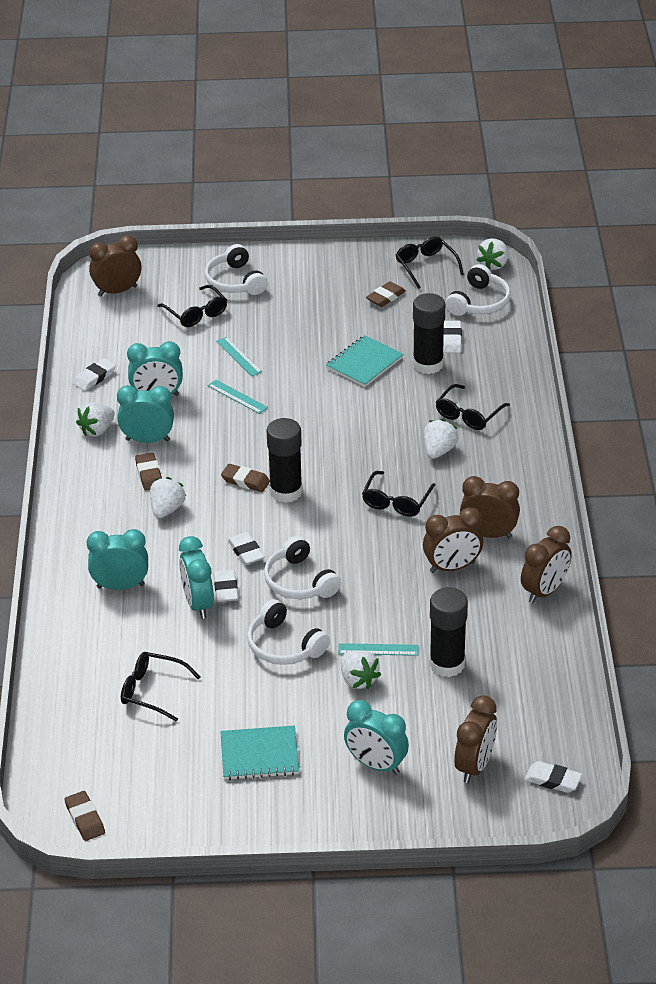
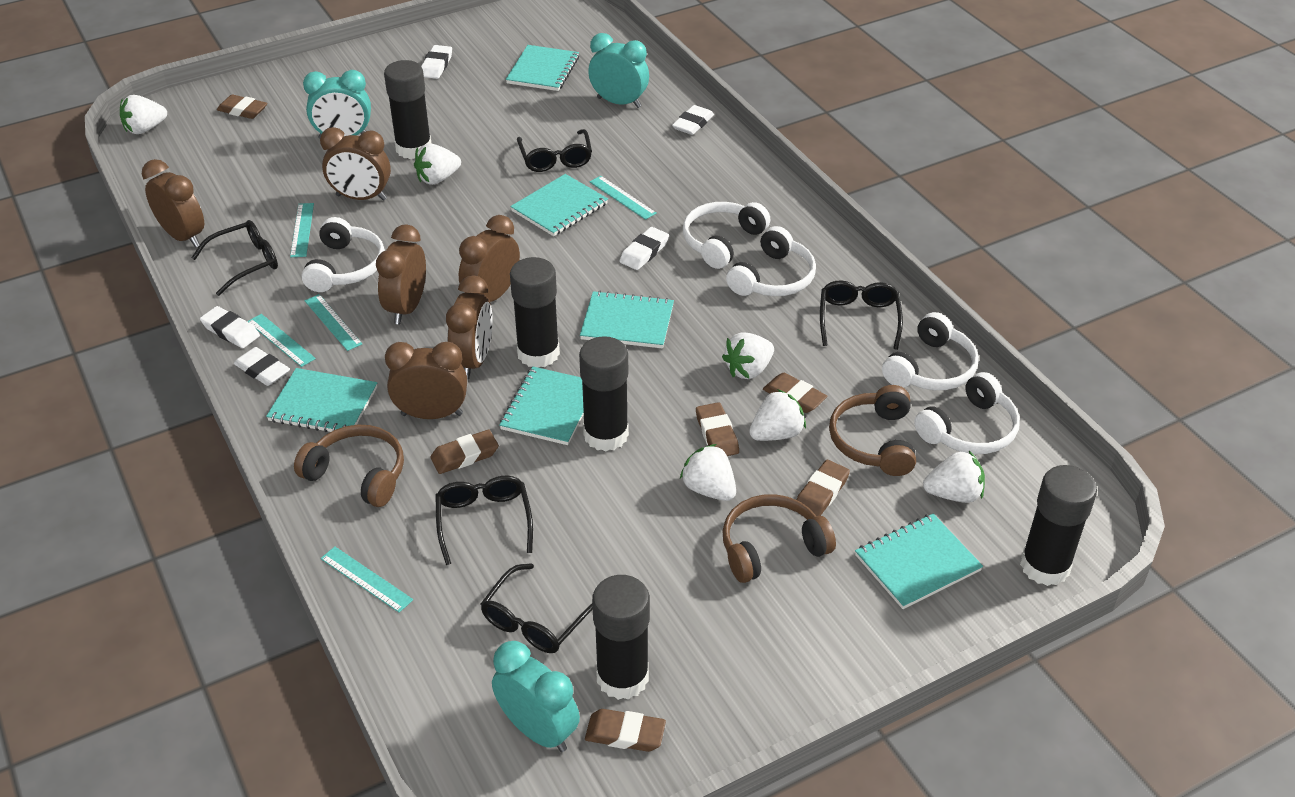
black glue stick: [266,418,303,503] [413,293,445,374] [429,587,468,677] = 3 -> [384,60,431,159] [510,257,560,367] [579,336,629,451] [592,575,650,700] [1020,465,1097,586] = 5
brown clock: [89,235,141,297] [423,507,483,573] [454,695,497,783] [460,476,520,539] [521,526,572,603] = 5 -> [142,159,204,247] [320,127,391,201] [376,225,426,324] [385,342,467,419] [446,275,493,379] [459,215,520,302] = 6
brown eraser: [65,791,105,841] [135,452,162,490] [221,464,270,492] [366,281,406,307] = 4 -> [217,94,268,119] [430,430,499,474] [585,709,666,752] [696,402,739,456] [763,373,828,413] [797,460,850,516] = 6
brown headphones: none = 0 -> [294,425,404,507] [722,494,836,583] [829,385,916,476] = 3
turquoise clock: [87,529,148,590] [117,385,174,443] [127,341,183,396] [179,536,214,619] [344,700,409,775] = 5 -> [303,70,371,139] [492,641,580,752] [588,33,649,108] = 3
turquoise notebook: [220,726,299,780] [326,335,403,387] = 2 -> [266,368,377,432] [499,366,584,445] [506,45,579,91] [510,174,608,236] [580,291,674,348] [855,514,983,609] = 6
turquoise ruler: [208,380,268,414] [216,337,262,376] [338,643,419,656] = 3 -> [247,314,316,367] [290,203,314,257] [305,294,362,351] [320,546,413,613] [590,176,657,220] = 5
white headphones: [205,244,267,295] [247,599,330,665] [264,536,341,599] [446,264,510,316] = 4 -> [302,217,385,292] [683,202,770,269] [726,226,816,296] [882,312,979,390] [914,372,1020,454] = 5
white strawberry: [76,402,115,437] [150,477,186,518] [341,650,381,689] [424,419,458,459] [477,238,508,270] = 5 -> [120,95,167,134] [414,144,461,185] [680,444,736,501] [722,332,774,379] [749,389,806,441] [923,451,985,503] = 6

